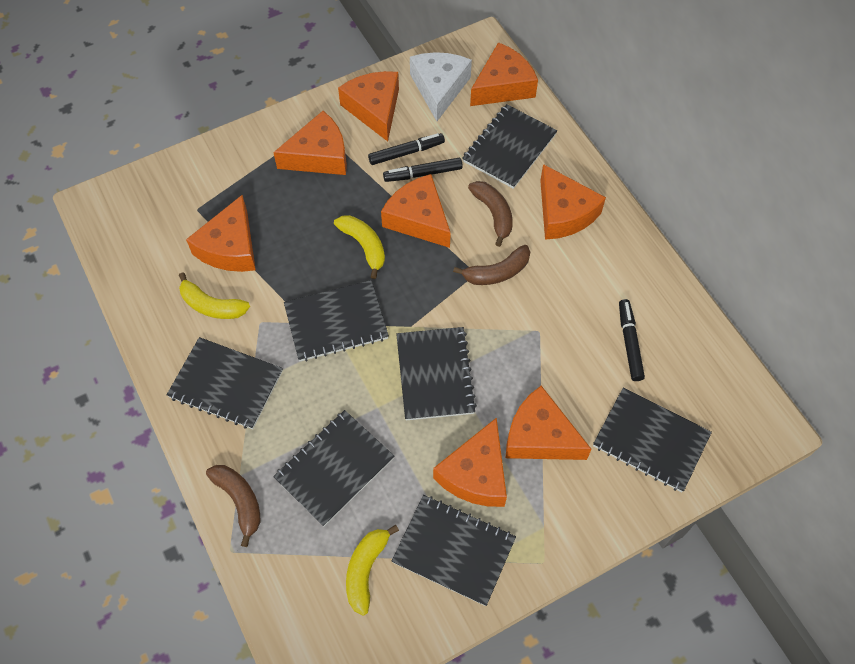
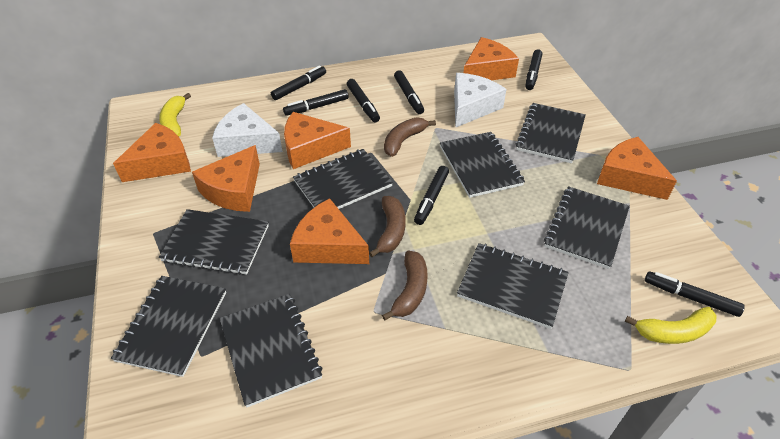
black marker: [368,133,445,165] [383,158,463,182] [619,299,645,381] = 3 -> [271,65,326,100] [283,89,349,116] [347,79,380,122] [394,71,424,114] [414,166,449,225] [525,49,542,90] [645,271,745,317] = 7
black notebook: [167,337,283,429] [273,410,395,526] [284,280,389,361] [392,495,516,606] [396,327,477,421] [462,104,557,189] [593,387,712,492] = 7 -> [111,276,226,377] [159,209,269,275] [219,294,323,408] [293,149,393,209] [440,132,525,198] [457,243,569,329] [516,103,586,163] [544,186,630,269] = 8
orange cheese: [186,195,256,272] [273,111,347,175] [338,71,399,142] [381,174,451,248] [433,417,507,507] [470,42,538,106] [506,386,592,460] [540,164,606,240] = 8 -> [113,123,191,182] [192,145,260,212] [284,112,351,169] [290,198,369,264] [464,37,519,80] [597,137,677,200] = 6
white cheese: [410,52,472,121] = 1 -> [212,103,283,157] [454,73,506,128] = 2
yellow banana: [179,272,250,319] [334,215,385,279] [346,525,399,615] = 3 -> [159,93,191,136] [625,307,717,344] = 2

